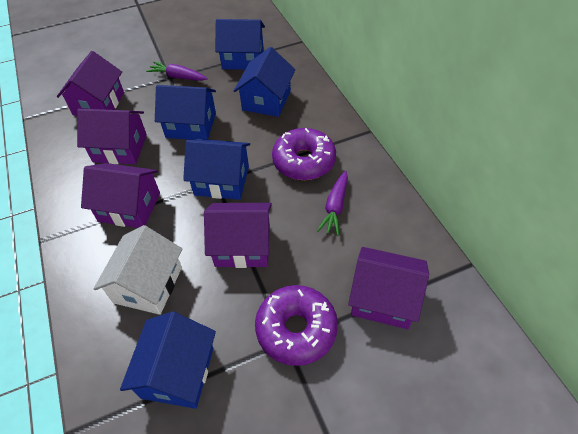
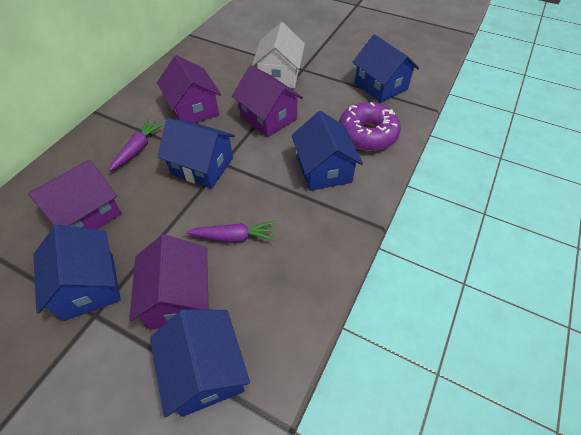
purple donut: [255,285,338,366] [272,128,336,180] = 2 -> [339,102,401,151] = 1
purple house: [57,51,124,116] [77,109,147,164] [81,163,160,228] [204,203,272,268] [348,247,429,329] = 5 -> [28,159,122,230] [129,234,209,330] [157,55,221,123] [232,65,303,137] = 4

